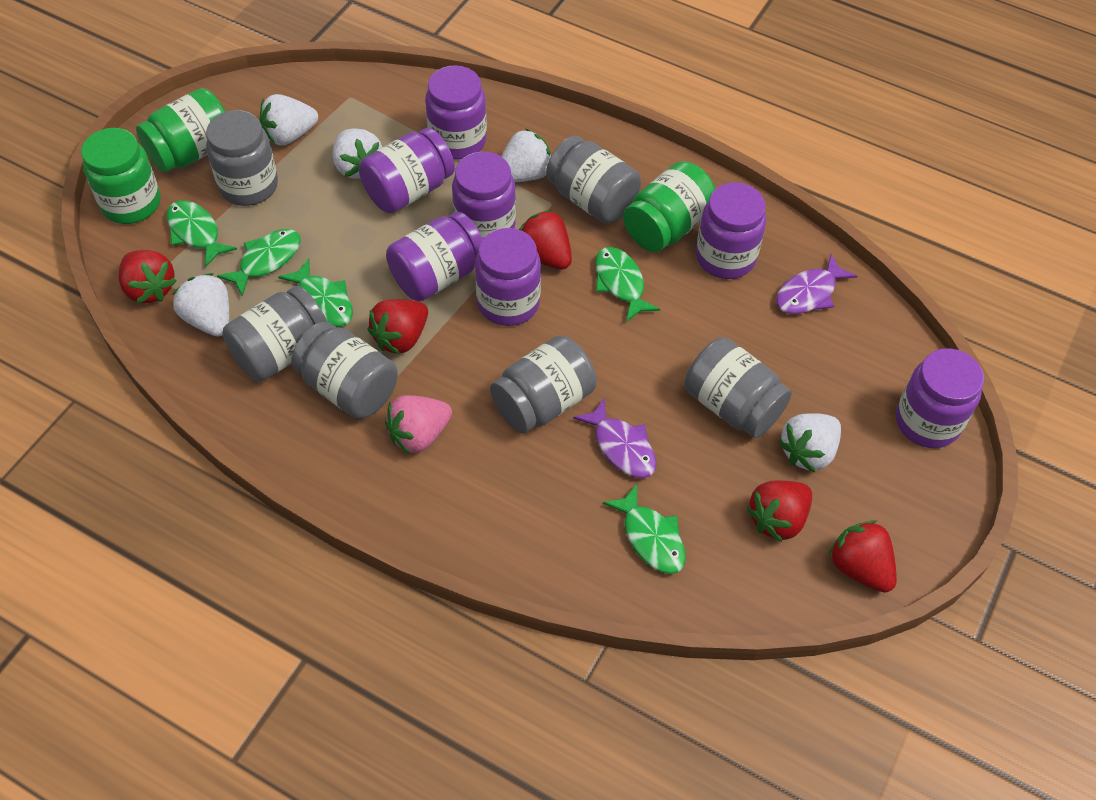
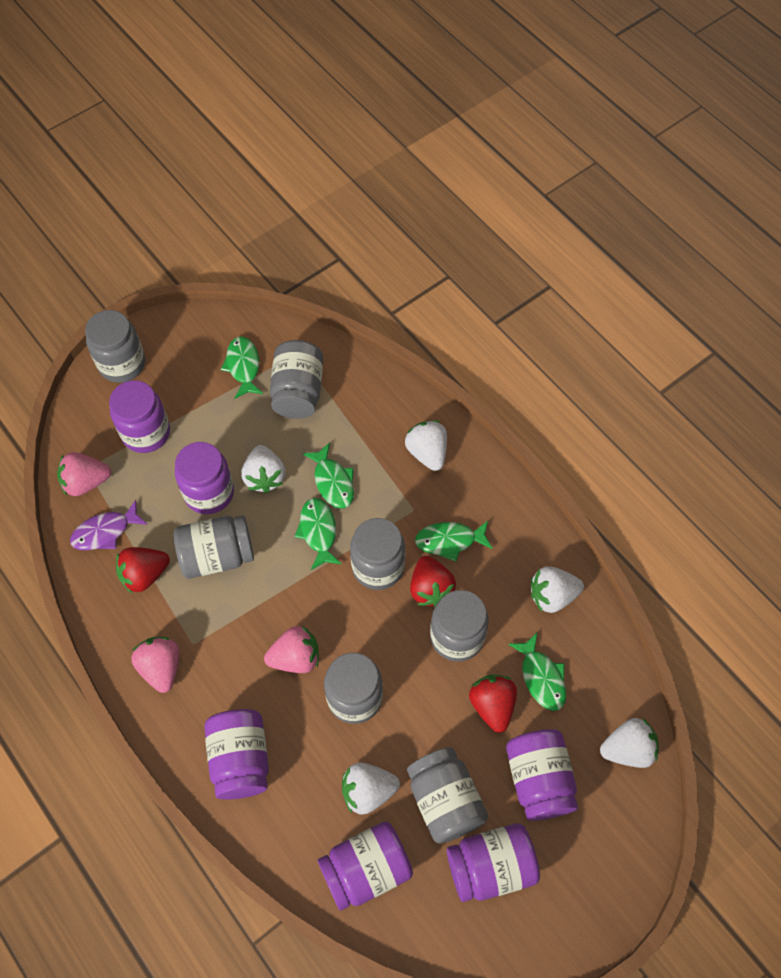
green jar: [81,128,161,224] [136,88,226,173] [623,161,715,252] = 3 -> none = 0
grey jar: [206,110,278,206] [222,286,327,382] [291,321,398,419] [490,335,597,434] [546,136,641,224] [684,337,792,438] = 6 -> [85,310,145,383] [174,515,254,578] [270,340,323,419] [324,653,383,724] [350,518,405,590] [407,747,488,844] [430,590,489,662] = 7
pink strawberry: [385,395,452,454] = 1 -> [57,452,111,496] [131,637,179,693] [264,626,319,673] = 3
purple fish: [573,398,657,478] [776,254,857,314] = 2 -> [70,500,148,550] = 1
purple jar: [359,128,455,213] [386,212,483,301] [425,65,487,160] [452,152,516,238] [475,228,541,326] [696,182,766,279] [896,348,984,448] = 7 -> [109,380,170,453] [175,442,234,514] [204,709,269,800] [318,821,413,911] [447,823,540,902] [506,729,578,821] = 6
red strawberry: [119,250,176,303] [368,299,428,354] [519,210,572,269] [746,481,812,542] [829,520,897,592] = 5 -> [116,547,170,593] [410,556,456,607] [469,675,517,733] = 3

